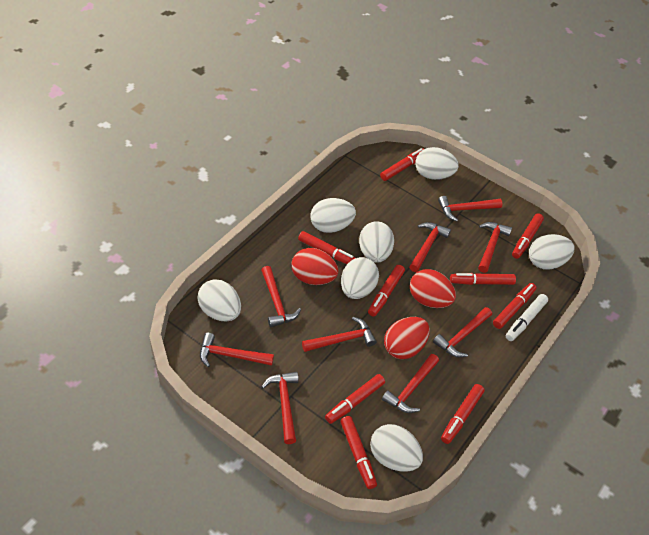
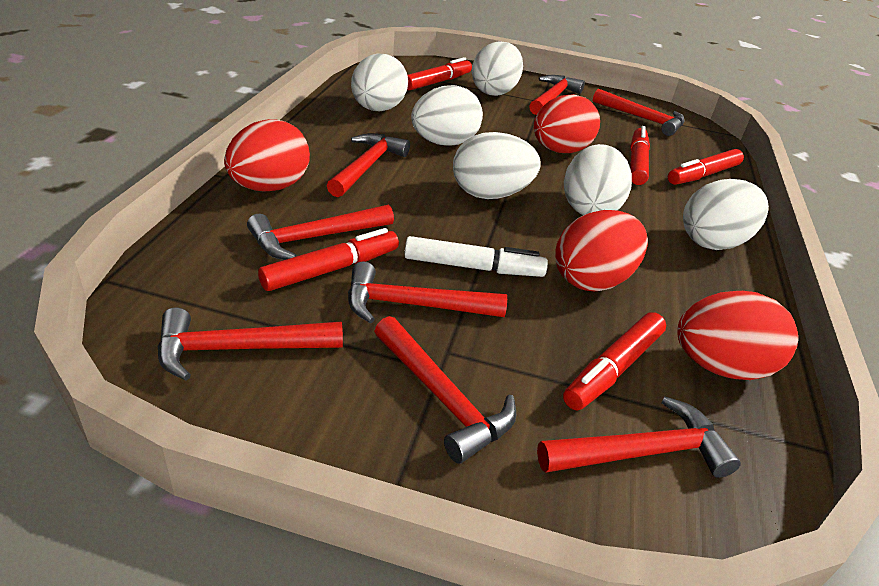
red egg: [292,248,339,285] [384,317,430,359] [410,269,456,308] = 3 -> [224,119,310,192] [534,94,600,153] [556,210,648,291] [677,291,798,380] = 4
red hammer: [200,333,274,367] [261,266,301,327] [261,372,298,444] [302,317,376,352] [382,354,439,413] [409,222,451,272] [433,307,492,357] [438,196,502,221] [478,222,512,273] = 9 -> [158,307,343,381] [247,205,394,260] [327,133,410,197] [348,262,507,323] [374,316,516,464] [529,75,585,115] [537,396,741,478] [593,89,685,136] = 8
red marker: [298,231,355,264] [325,374,385,424] [340,416,377,489] [368,265,405,317] [380,148,424,181] [441,384,485,444] [450,273,516,285] [493,283,537,329] [512,214,544,259] = 9 -> [258,228,399,291] [407,57,472,91] [563,312,666,410] [630,126,650,185] [668,149,744,185] = 5
white egg: [197,279,241,321] [310,198,356,233] [341,257,379,299] [359,221,394,263] [370,424,423,472] [416,147,459,180] [529,234,575,270] = 7 -> [351,53,408,111] [411,85,483,146] [453,132,541,199] [472,41,523,96] [564,144,632,215] [683,179,769,250] = 6

